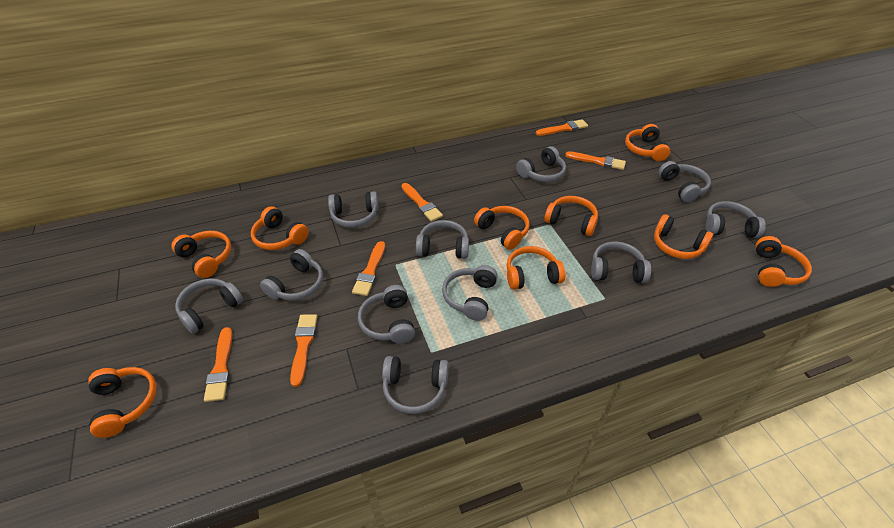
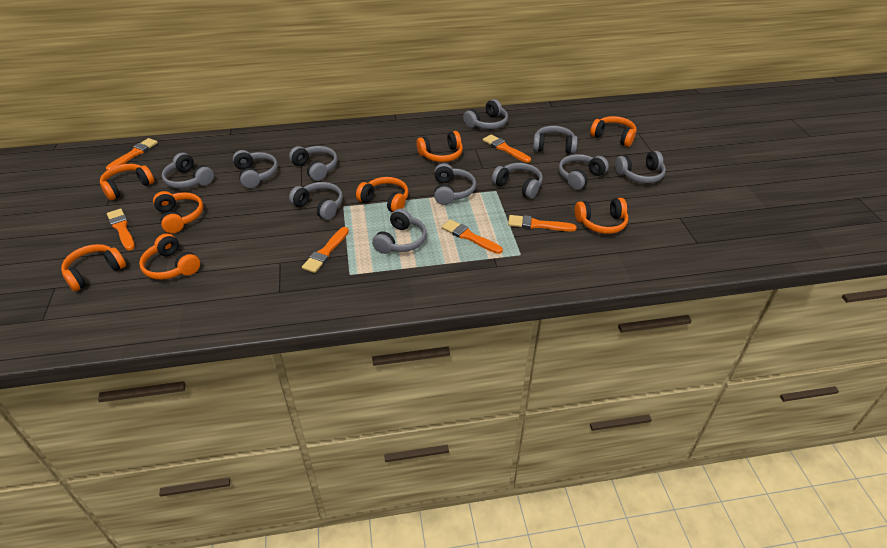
orange headphones: [88,367,157,438] [171,231,231,278] [251,206,309,250] [474,206,530,250] [507,246,565,290] [544,196,598,236] [625,124,670,161] [654,214,713,259] [756,236,812,287] = 9 -> [61,244,126,291] [100,164,154,200] [139,234,200,280] [153,191,203,233] [356,177,408,212] [417,131,463,162] [575,198,628,234] [590,116,636,147] = 8

